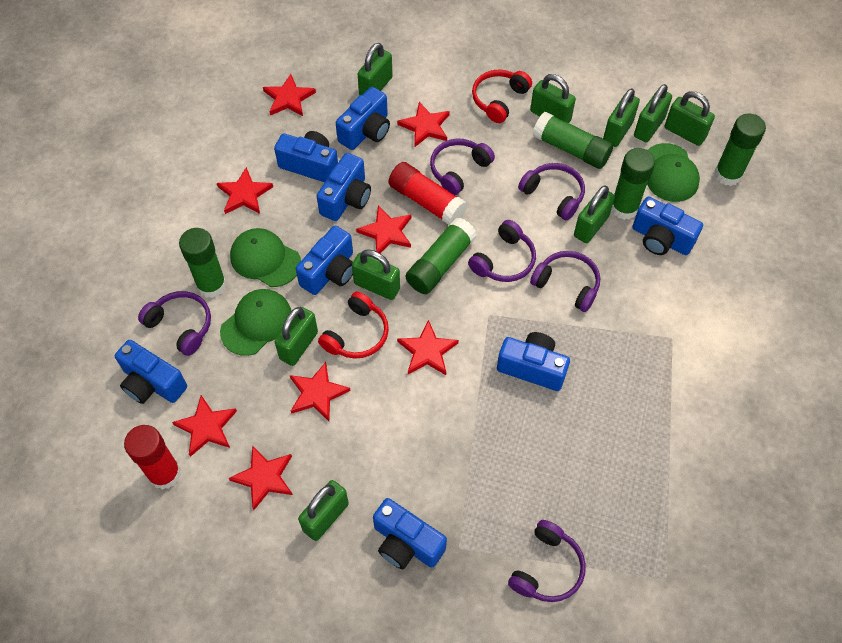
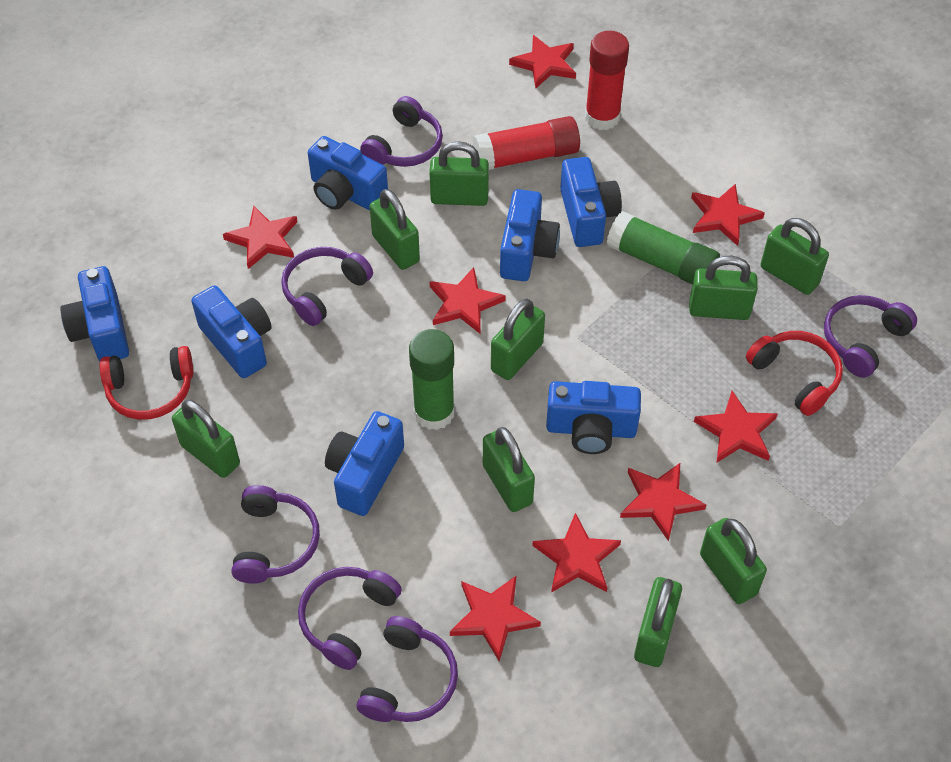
blue camera: [115,340,187,404] [274,131,338,182] [296,225,353,295] [316,153,371,221] [336,87,390,150] [373,498,447,569] [497,332,570,391] [632,197,703,255] = 8 -> [60,266,129,361] [191,285,272,378] [308,136,388,211] [325,411,404,516] [500,189,560,281] [546,381,641,454] [560,157,622,247] = 7
green cap: [220,289,292,356] [230,228,301,287] [647,143,700,202] = 3 -> none = 0
green glue stick: [179,228,227,298] [406,218,477,294] [533,112,613,169] [611,148,655,220] [714,114,766,186] = 5 -> [409,329,455,430] [607,211,720,285] = 2

